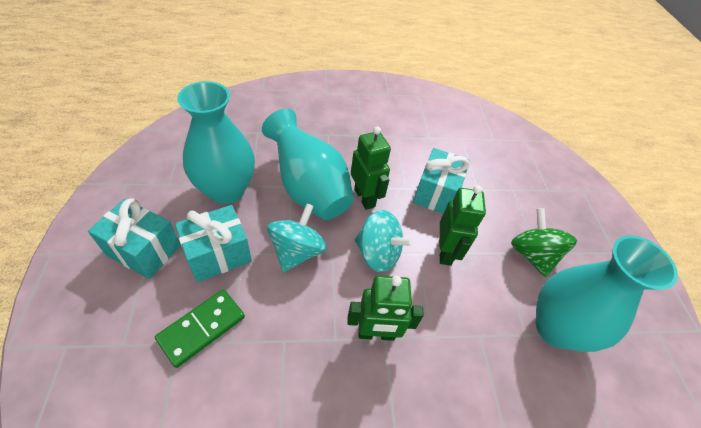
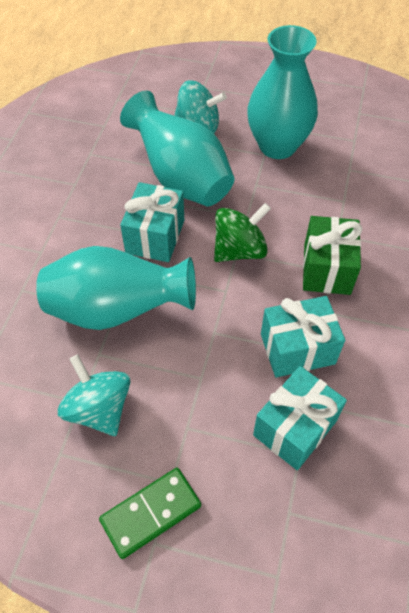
green gift: none = 0 -> [303,216,362,295] = 1
green robot: [347,276,424,341] [351,126,391,210] [439,185,486,266] = 3 -> none = 0

